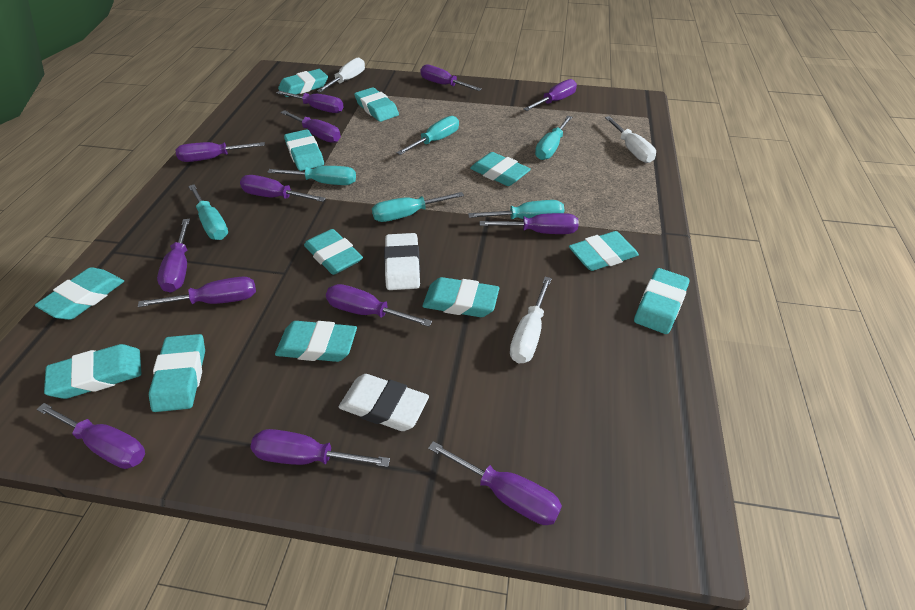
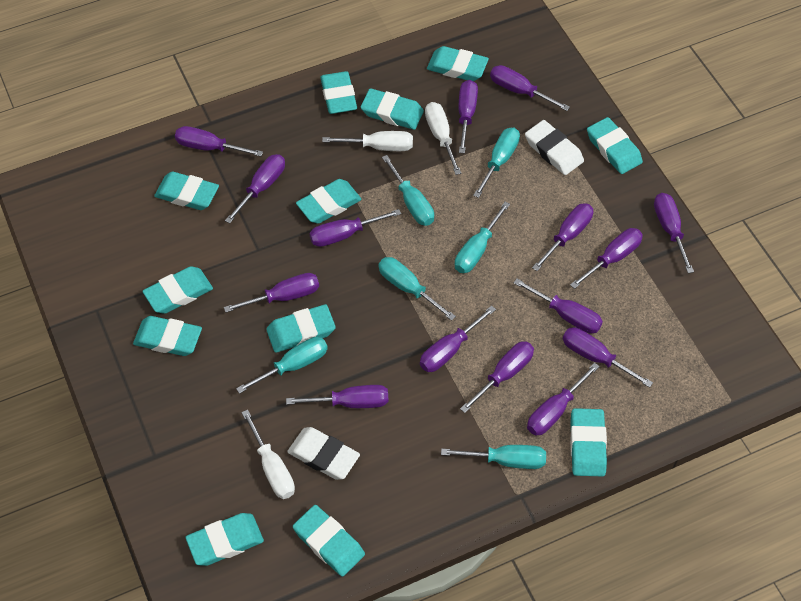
purple screwdriver: [36,403,145,469] [138,277,256,307] [157,219,190,293] [175,142,265,162] [240,175,326,202] [250,429,390,467] [277,91,344,113] [281,110,341,143] [326,284,432,327] [420,64,482,91] [428,441,562,525] [480,213,579,234] [524,79,577,111] = 13 -> [175,126,263,157] [224,273,319,313] [225,154,285,224] [286,385,388,408] [310,209,401,247] [420,305,496,372] [458,80,478,153] [460,341,534,413] [490,65,570,111] [514,279,603,334] [527,363,600,436] [532,203,593,271] [563,327,653,388] [570,228,643,289] [654,193,694,273] = 15

